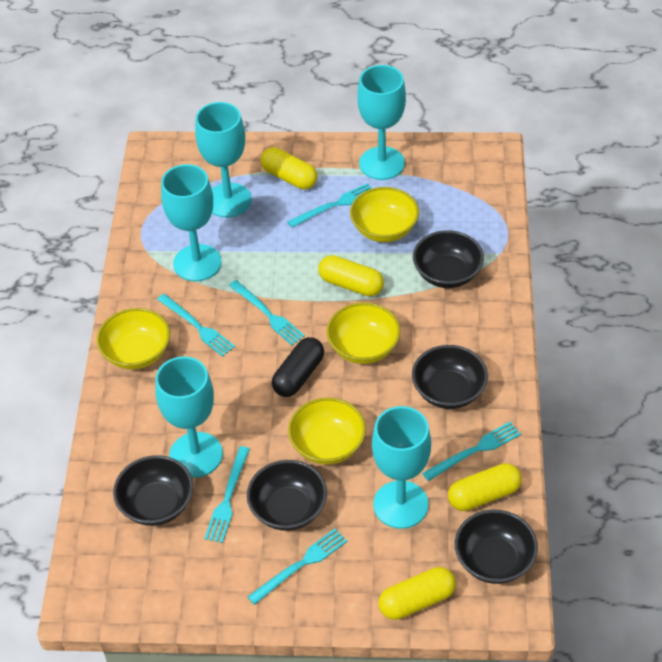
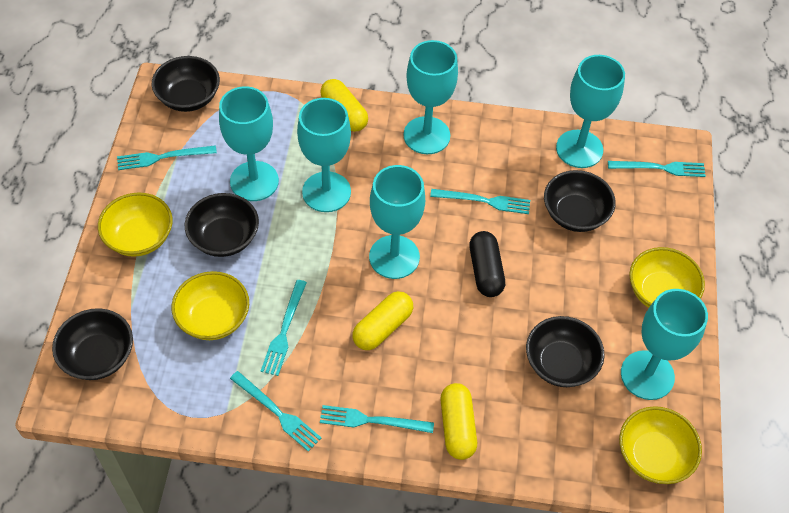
turquoise goblet: [155,356,223,478] [161,164,221,281] [195,102,252,218] [357,65,406,180] [372,406,431,529] = 5 -> [219,86,279,201] [297,98,351,212] [369,165,425,279] [403,40,458,154] [556,55,625,168] [621,289,708,400] = 6
yellow capsule: [260,147,318,189] [318,255,384,296] [379,567,456,620] [448,463,522,511] = 4 -> [320,79,368,132] [352,291,413,350] [441,383,477,460] = 3

